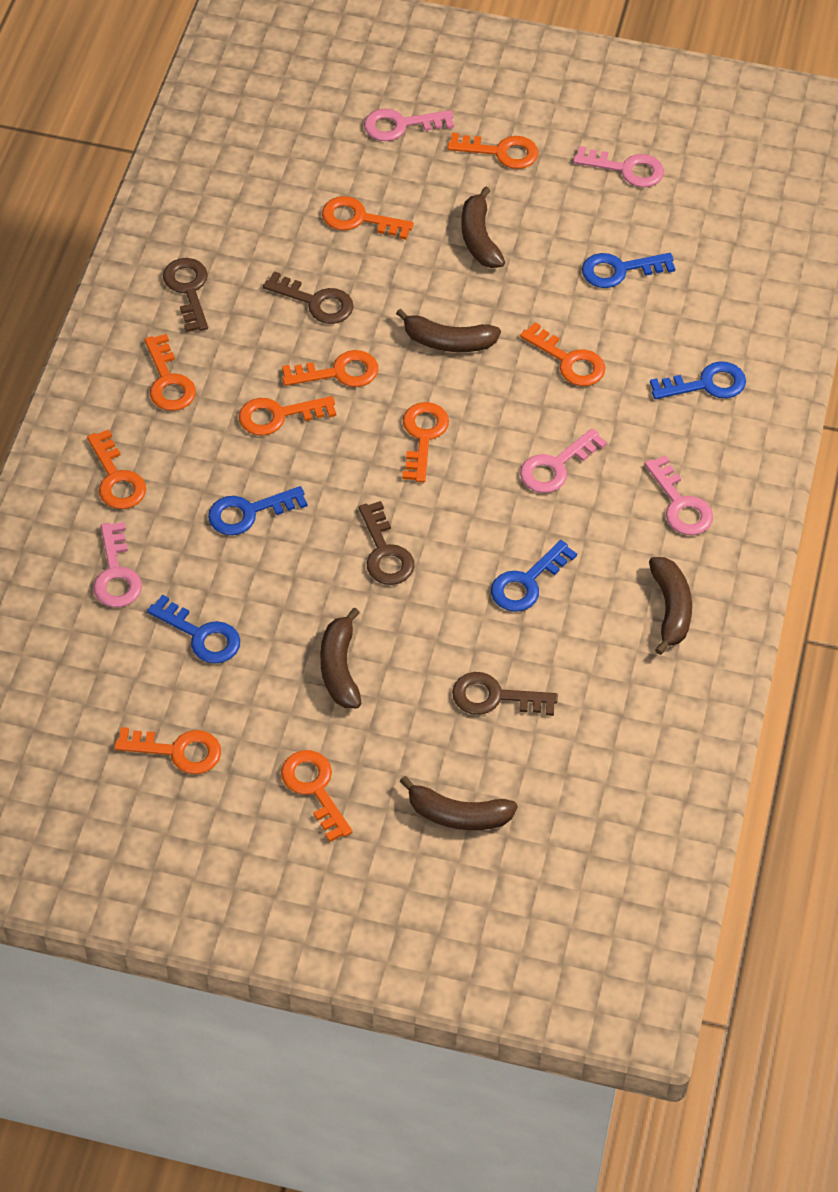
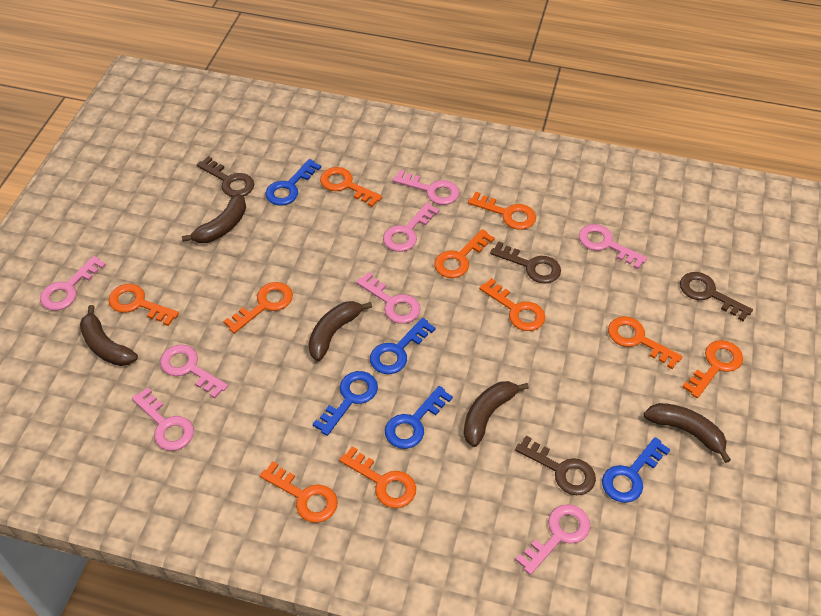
pink key: [93,522,142,607] [364,109,454,141] [520,428,607,493] [573,146,664,187] [645,455,713,535] = 5 -> [40,256,106,310] [132,387,194,451] [160,345,228,398] [356,272,421,324] [383,203,439,252] [393,170,460,205] [516,504,590,575] [579,224,647,269] = 8

